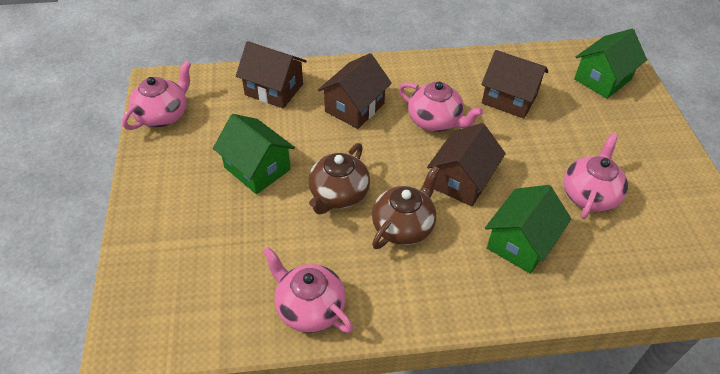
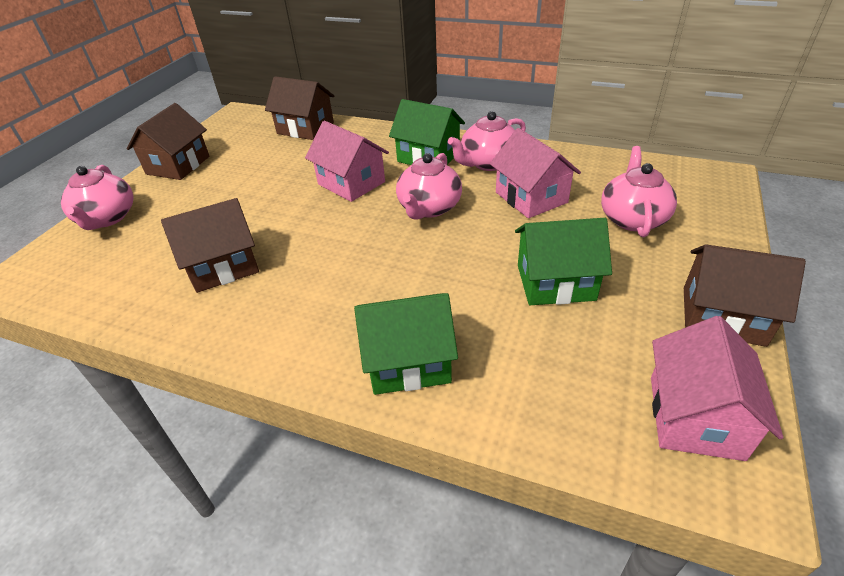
brown teapot: [308,143,370,215] [372,166,440,249] = 2 -> none = 0
pink house: none = 0 -> [305,121,389,202] [490,128,581,218] [651,316,784,461] = 3

